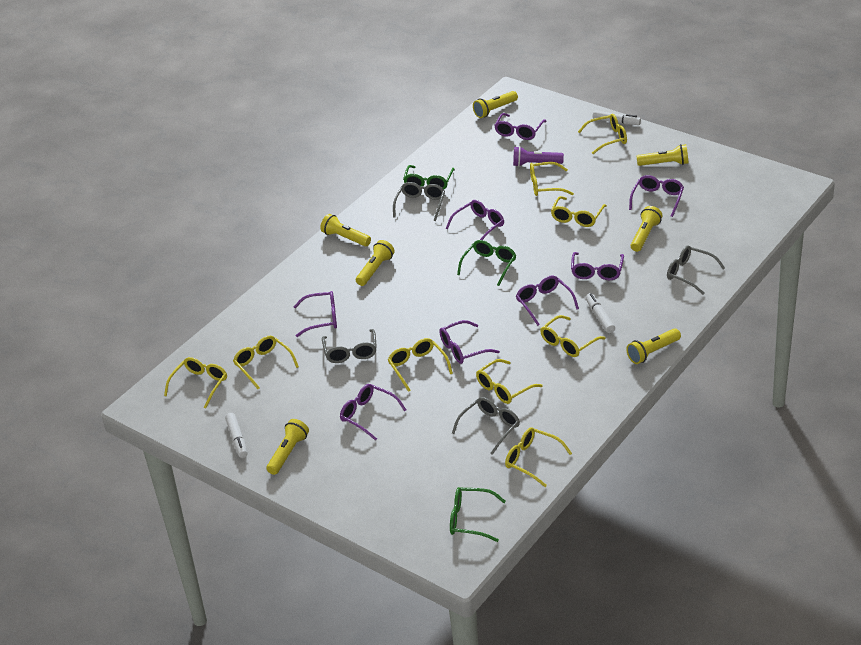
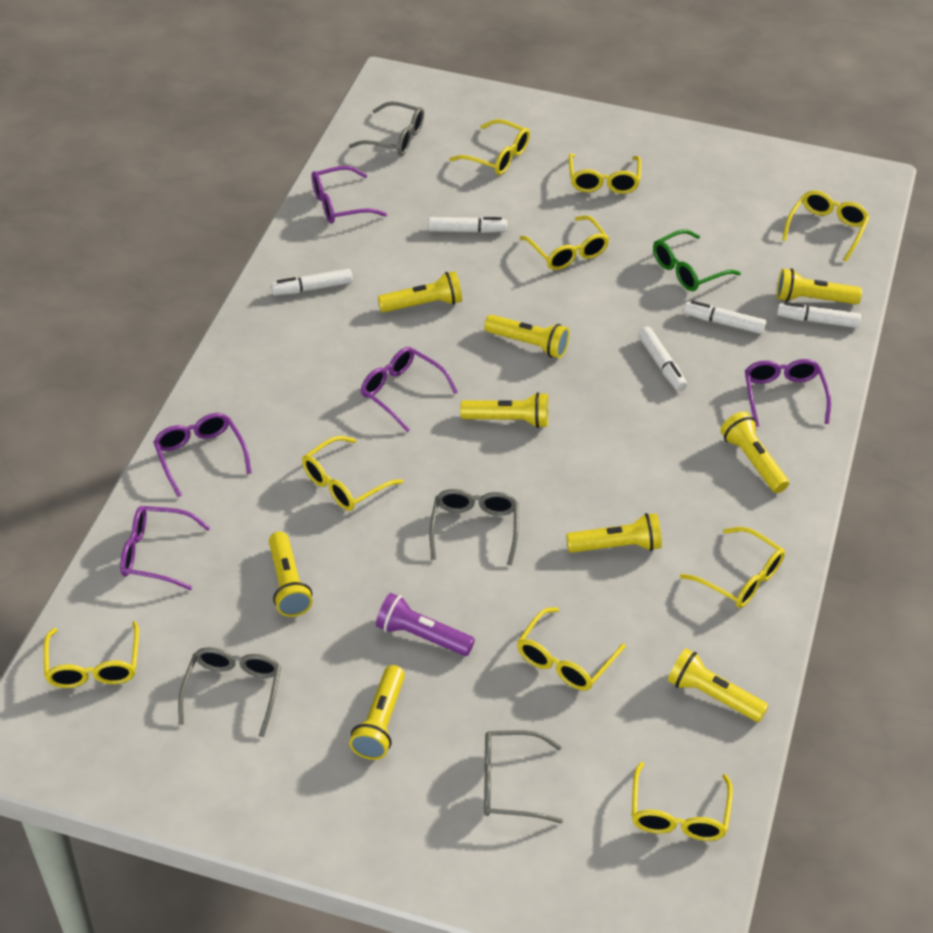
green glasses: [403,165,455,189] [450,487,506,542] [457,240,516,286] = 3 -> [653,229,741,291] = 1
purple glasses: [293,291,337,337] [340,384,406,441] [439,320,500,364] [446,200,504,240] [494,113,547,140] [516,276,579,326] [571,252,624,280] [629,175,684,217] = 8 -> [120,506,210,590] [153,413,252,497] [311,166,387,223] [361,347,458,432] [745,359,831,427] = 5
white marker: [225,413,248,458] [586,293,615,333] [593,110,641,125] = 3 -> [271,268,353,296] [429,217,507,233] [638,327,687,391] [683,301,766,334] [777,302,861,328] = 5
yellow flashlight: [266,419,309,475] [320,214,371,246] [356,240,395,286] [473,91,518,118] [626,328,681,364] [631,206,662,252] [637,144,688,166] = 7 -> [269,531,313,617] [349,665,405,760] [378,271,462,313] [460,392,548,428] [484,315,570,358] [566,513,662,553] [668,648,769,722] [720,411,789,493] [777,269,862,304] = 9

